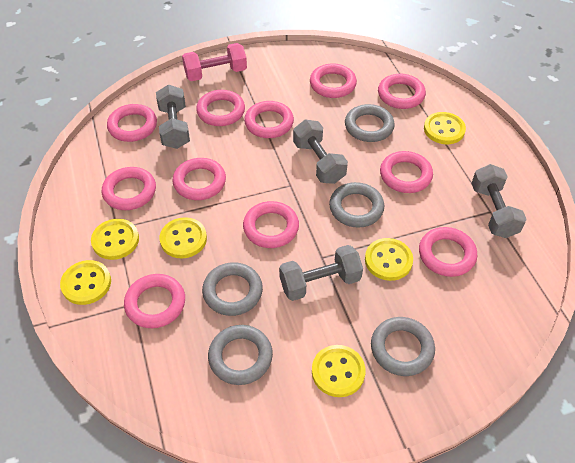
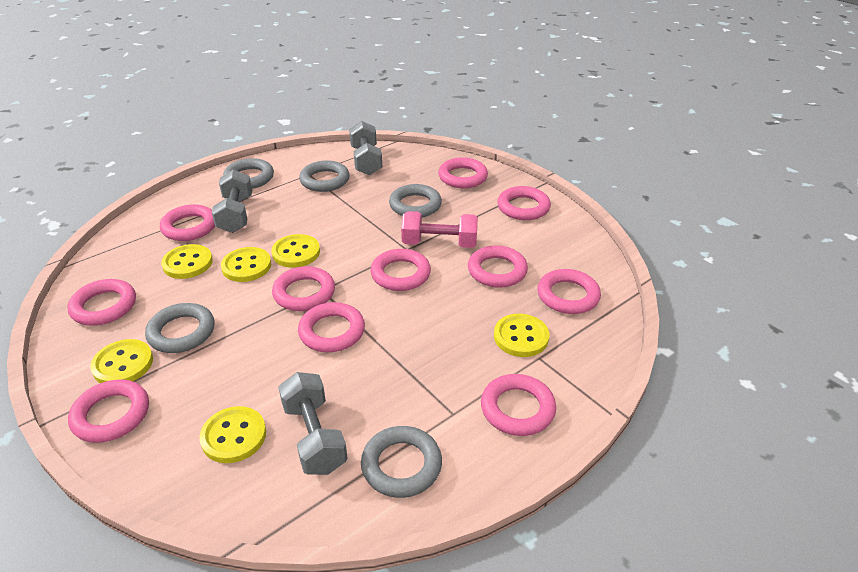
grey dumbbell: [156,85,190,149] [279,245,363,301] [293,120,348,184] [471,164,527,238] = 4 -> [212,169,252,233] [278,372,348,475] [349,121,382,175] = 3

